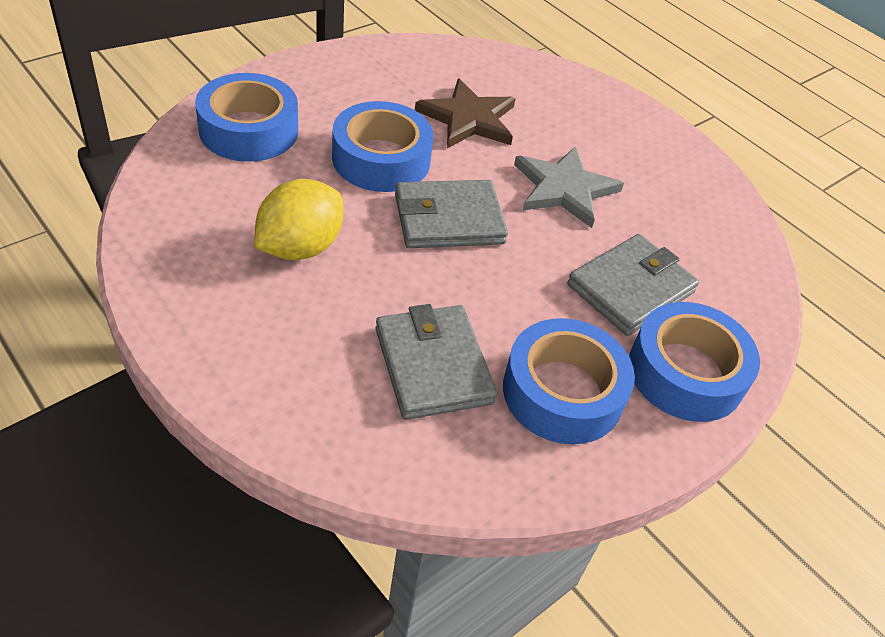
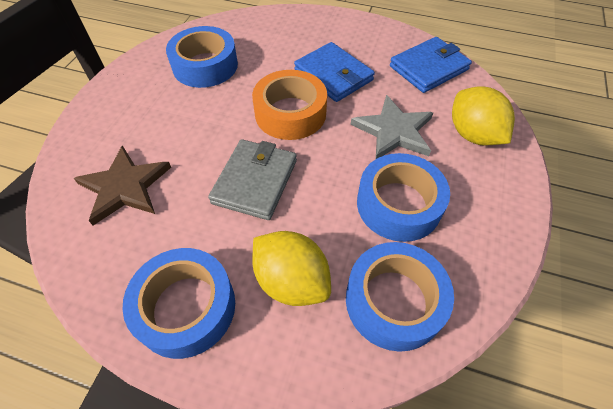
blue wallet: none = 0 -> [294,42,375,102] [390,37,472,93] = 2
grey wallet: [376,304,497,420] [395,180,508,248] [567,234,699,336] = 3 -> [208,139,297,220] = 1
orange tape: none = 0 -> [252,70,327,140] = 1
yellow lemon: [254,179,343,260] = 1 -> [252,231,331,306] [452,86,515,145] = 2

